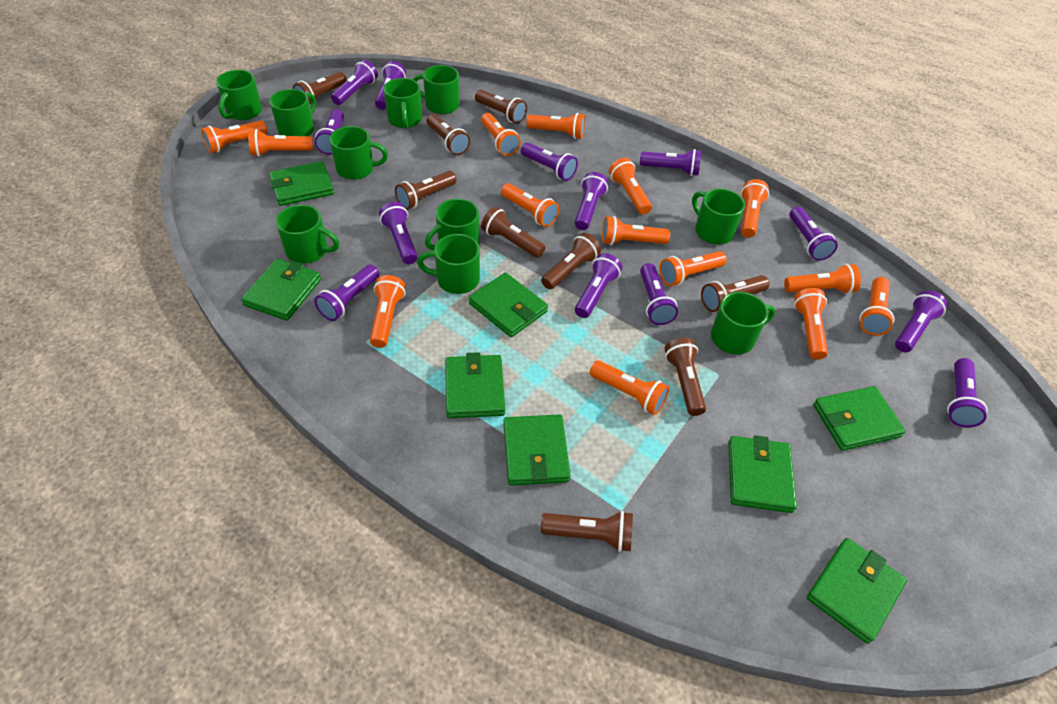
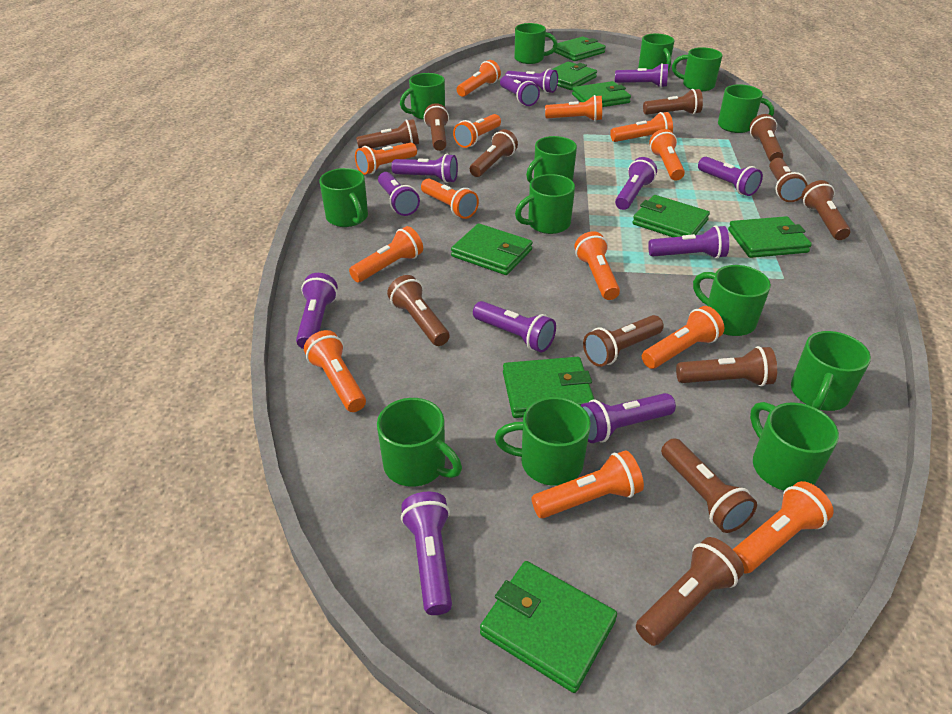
brown flashlight: [293,72,347,106] [395,171,457,210] [427,114,470,155] [475,90,527,124] [481,207,546,258] [541,233,601,289] [541,511,633,552] [664,338,706,416] [701,275,769,312] = 9 -> [356,119,419,148] [387,275,450,346] [424,103,449,151] [470,129,518,177] [583,315,664,367] [636,537,744,646] [643,89,703,115] [661,438,757,533] [676,346,777,387] [749,114,784,162] [769,158,808,202] [802,180,851,240] = 12
green mug: [216,70,262,120] [269,89,316,136] [276,205,339,264] [329,126,388,180] [383,78,422,128] [413,65,459,114] [417,234,480,294] [425,199,479,250] [692,189,745,245] [711,292,775,354] = 10 -> [319,168,368,227] [377,398,462,487] [400,73,445,120] [495,397,591,486] [515,23,558,64] [515,174,575,234] [526,136,577,183] [638,34,675,71] [672,47,722,91] [693,265,771,336] [718,84,774,133] [750,402,839,491] [791,331,871,411] = 13
orange flashlight: [201,120,267,153] [248,129,313,157] [370,275,405,348] [481,113,521,156] [501,183,559,227] [526,113,585,139] [590,360,669,415] [602,216,670,245] [609,158,652,215] [660,251,727,286] [741,179,769,238] [784,264,861,294] [794,288,828,360] [859,277,895,336] = 14 -> [304,330,366,412] [349,226,423,282] [355,142,417,175] [421,178,479,219] [453,114,501,148] [457,60,501,97] [531,450,644,518] [545,95,602,121] [575,231,620,300] [610,112,673,142] [642,306,724,369] [649,129,685,181] [733,481,834,574] = 13
purple flashlight: [314,264,379,321] [315,109,344,155] [331,60,378,105] [375,61,406,110] [379,202,418,264] [521,142,578,181] [575,172,608,230] [575,253,622,318] [640,149,702,176] [640,263,678,325] [790,207,838,261] [895,290,948,352] [947,358,988,427] = 13 -> [296,273,338,349] [378,172,420,216] [392,154,458,183] [401,492,452,615] [473,301,556,352] [500,76,540,106] [505,68,558,93] [580,393,676,443] [615,63,668,88] [615,157,657,210] [648,225,729,259] [698,157,763,196] = 12

